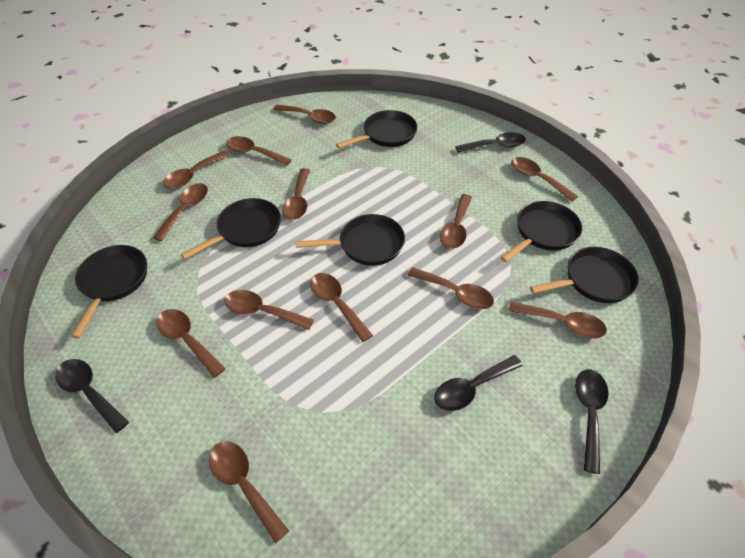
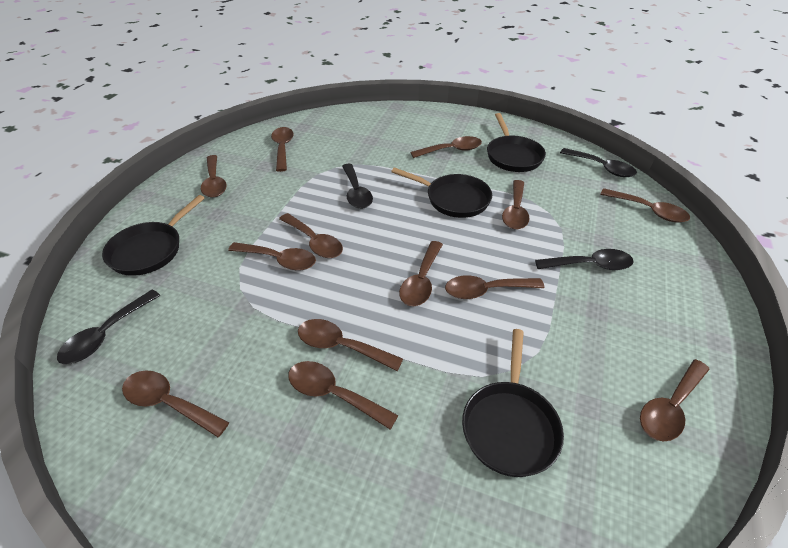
black pan: [71,245,147,338] [181,198,281,259] [295,214,405,266] [336,110,417,148] [500,201,582,262] [530,247,639,303] = 6 -> [102,195,205,276] [391,167,492,218] [462,329,564,477] [487,113,546,172] = 4

